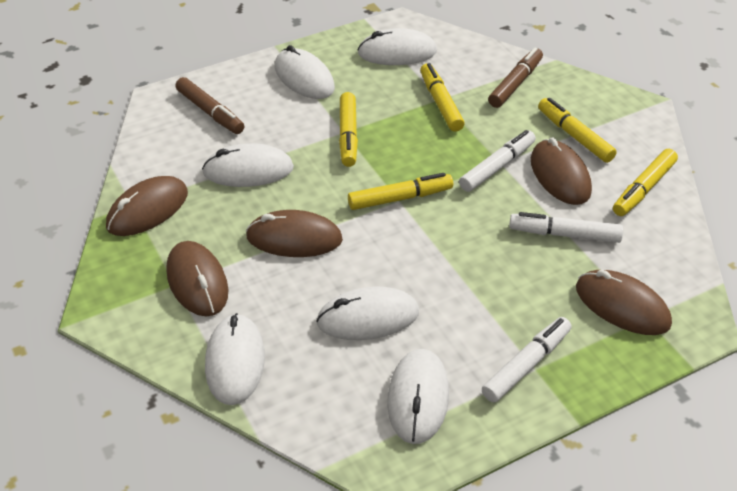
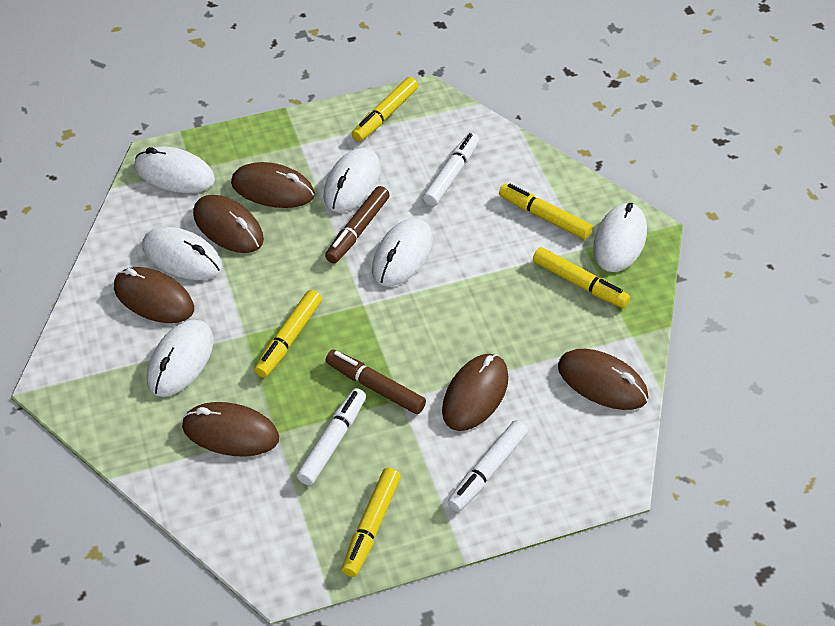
brown mouse: [106,176,188,236] [166,241,228,316] [246,210,343,257] [531,137,592,205] [576,270,672,335] = 5 -> [114,267,194,323] [182,402,279,456] [193,195,264,253] [231,162,315,208] [442,354,509,431] [558,349,648,410] = 6

